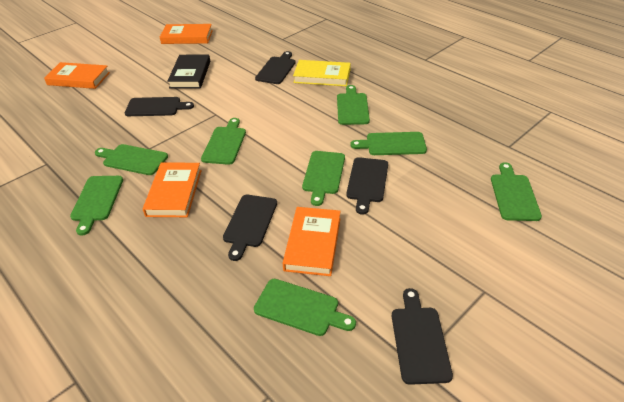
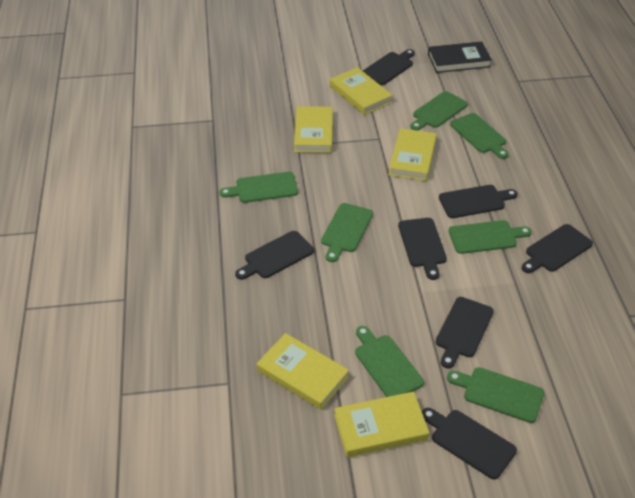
black cutting board: [125,97,194,116] [223,195,277,261] [255,51,295,84] [346,157,388,215] [392,288,453,385] = 5 -> [235,231,314,280] [363,49,415,85] [398,218,447,280] [422,408,517,479] [436,297,494,368] [439,185,518,218] [522,224,593,273] = 7
green cutting board: [70,176,123,236] [95,144,168,175] [201,118,246,165] [254,279,356,336] [302,151,345,206] [337,85,370,125] [350,132,427,155] [491,162,542,221] = 8 -> [220,172,298,203] [321,203,373,262] [355,326,424,397] [410,91,468,131] [447,367,544,423] [449,220,532,254] [450,113,509,159] = 7
orange book: [44,62,110,89] [143,163,202,217] [160,24,213,44] [283,207,341,276] = 4 -> none = 0
yellow book: [293,60,351,86] = 1 -> [257,333,349,410] [294,106,333,153] [330,67,393,115] [334,392,430,457] [389,128,437,181] = 5

